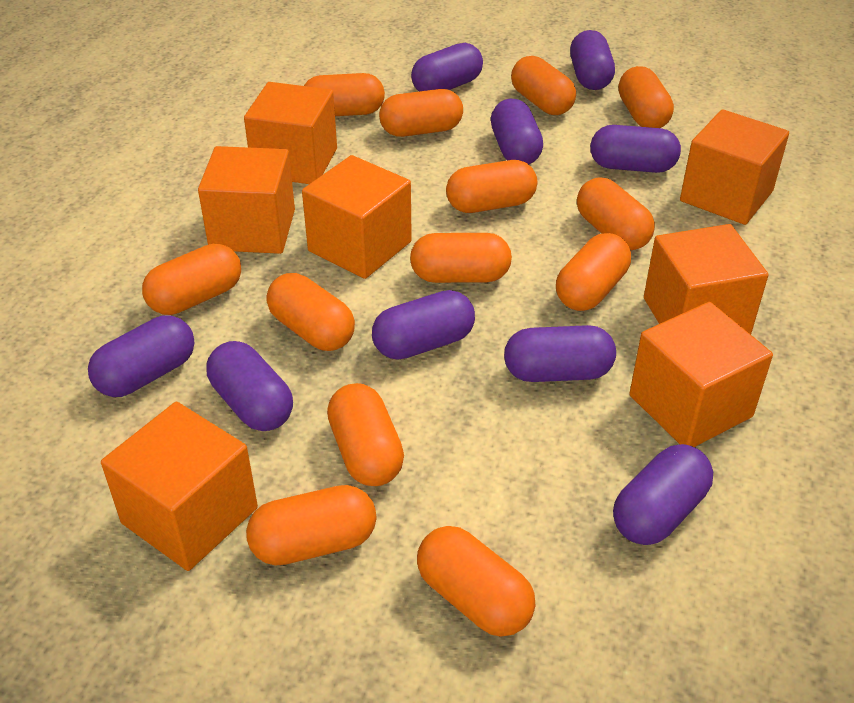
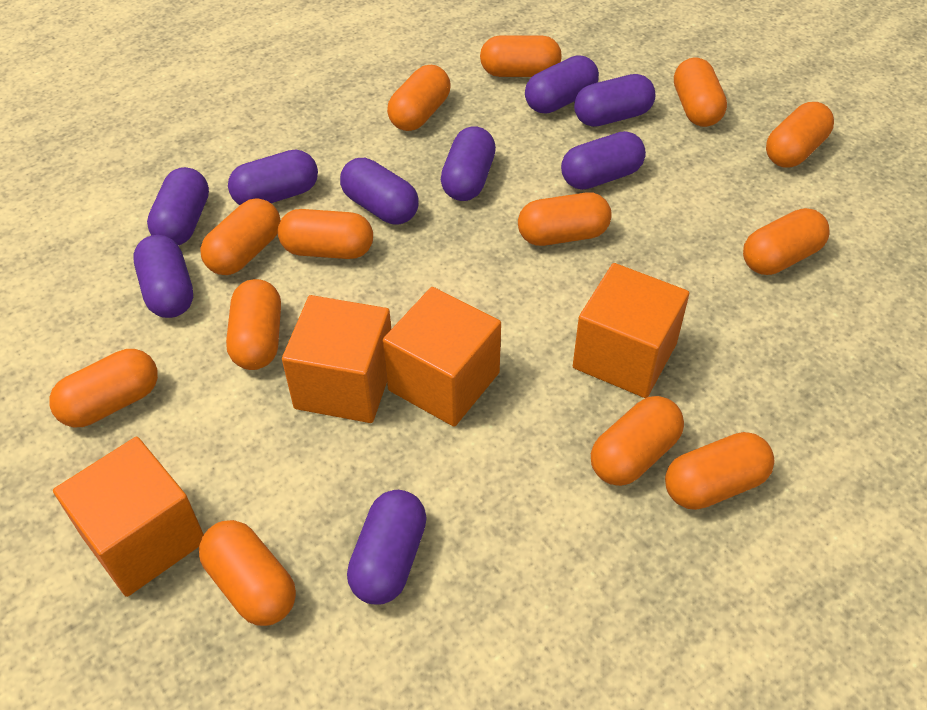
orange cube: [101,402,258,571] [198,146,295,254] [244,82,337,184] [302,155,412,279] [629,302,773,447] [644,224,768,334] [680,109,789,225] = 7 -> [53,437,204,597] [282,295,391,423] [382,287,501,427] [573,263,689,398] = 4

